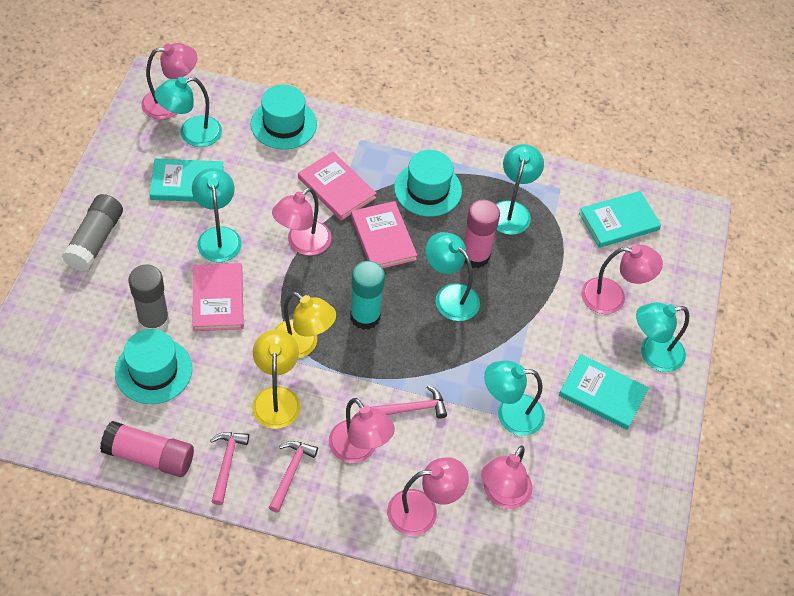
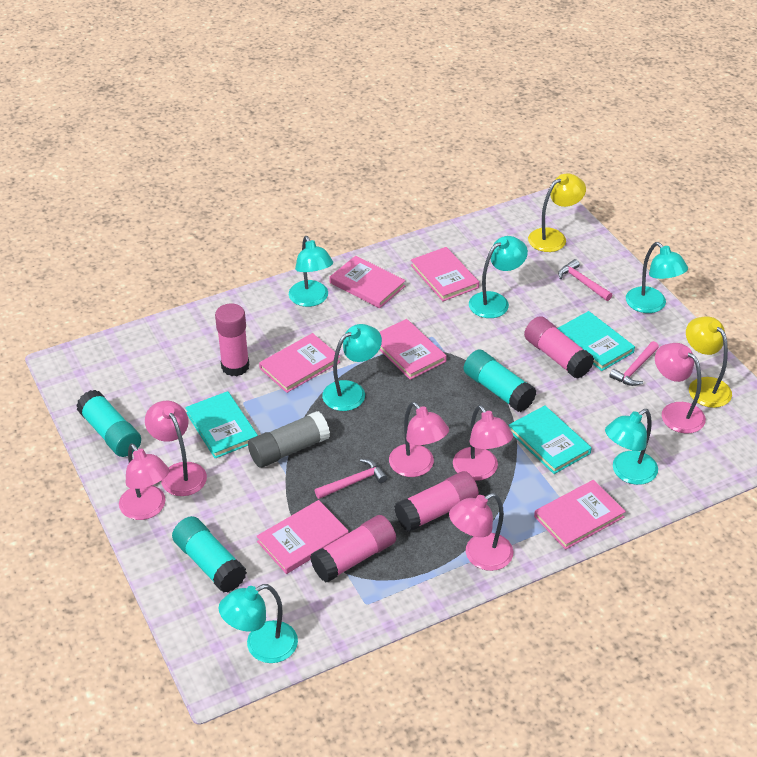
grey glue stick: [62,194,123,271] [129,264,170,331] = 2 -> [248,411,330,468] = 1
pink book: [193,263,244,331] [298,152,377,221] [351,201,417,268] = 3 -> [256,500,349,574] [259,333,340,393] [329,256,406,308] [379,319,447,380] [411,247,479,301] [534,480,626,550] = 6
pink glue stick: [100,421,194,477] [464,200,500,268] = 2 -> [215,303,249,376] [310,515,396,583] [394,471,479,532] [524,316,594,379] = 4
turquoise glue stick: [350,261,385,330] = 1 -> [76,390,141,457] [172,516,247,593] [464,350,537,412] = 3
turquoise hat: [115,329,192,404] [251,85,317,150] [394,150,462,217] = 3 -> none = 0

